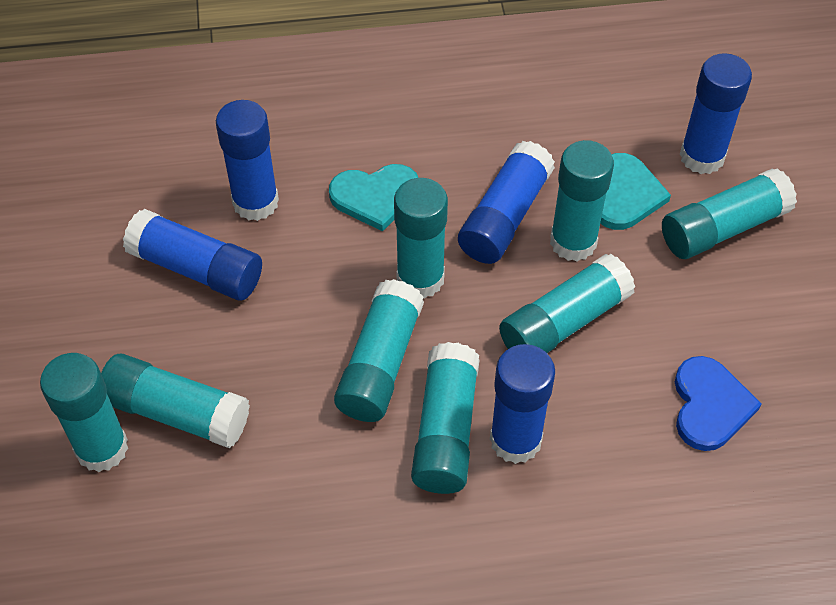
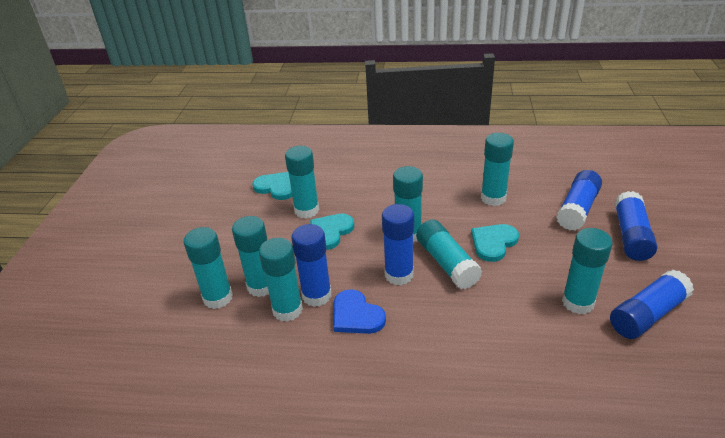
turquoise heart: [329,164,419,231] [600,153,671,230] = 2 -> [252,172,292,200] [310,214,354,250] [471,224,519,262] = 3

